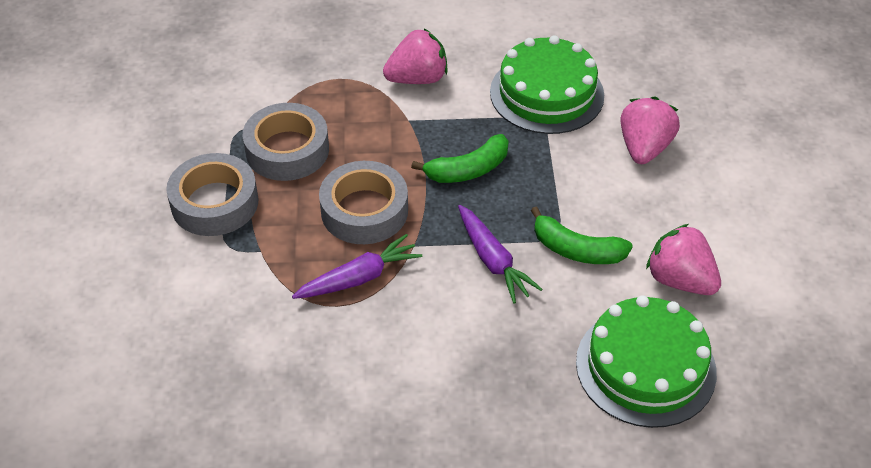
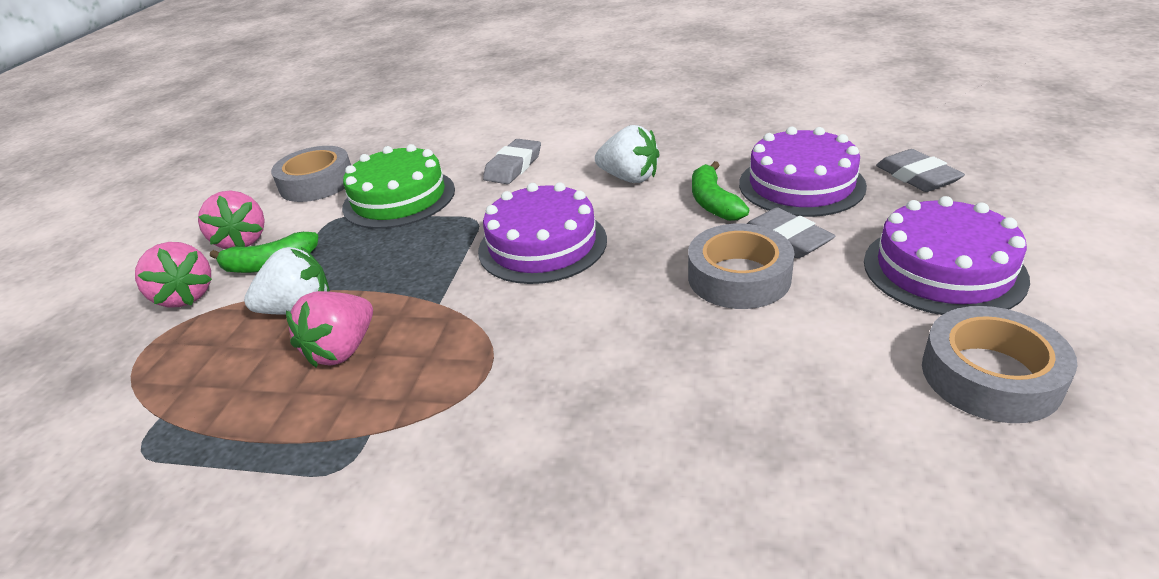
green cake: [490,35,604,134] [576,295,717,428] = 2 -> [342,144,455,229] = 1
grey eraser: none = 0 -> [483,139,541,184] [747,207,835,258] [876,149,965,192] = 3
purple cake: none = 0 -> [478,182,607,284] [739,127,867,217] [864,196,1030,315] = 3
purple carrot: [292,234,422,299] [458,205,542,303] = 2 -> none = 0
white strawberry: none = 0 -> [244,247,330,315] [595,125,659,183] = 2

